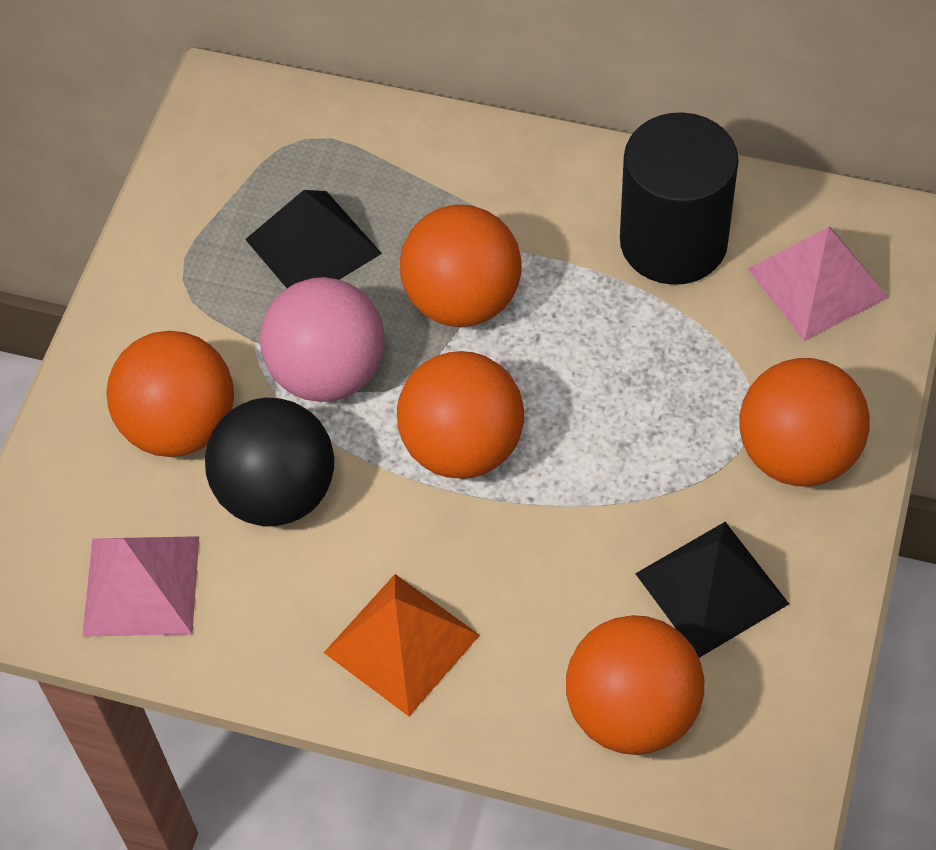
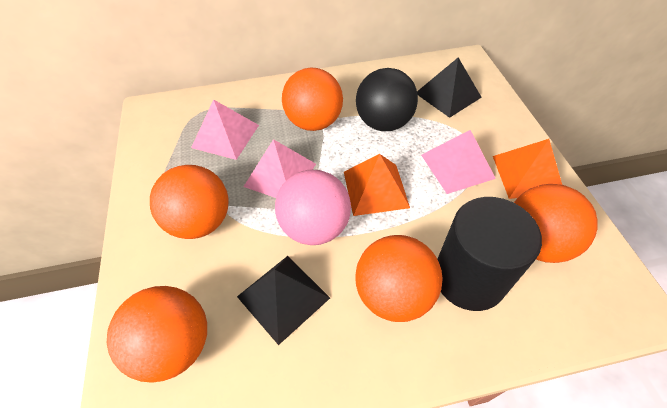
orange pyramid: [324,574,480,716] = 1 -> [344,154,410,216] [493,139,562,199] = 2
pink pyramid: [82,536,199,637] [748,227,889,341] = 2 -> [191,99,259,160] [244,139,316,198] [421,130,496,194] = 3

